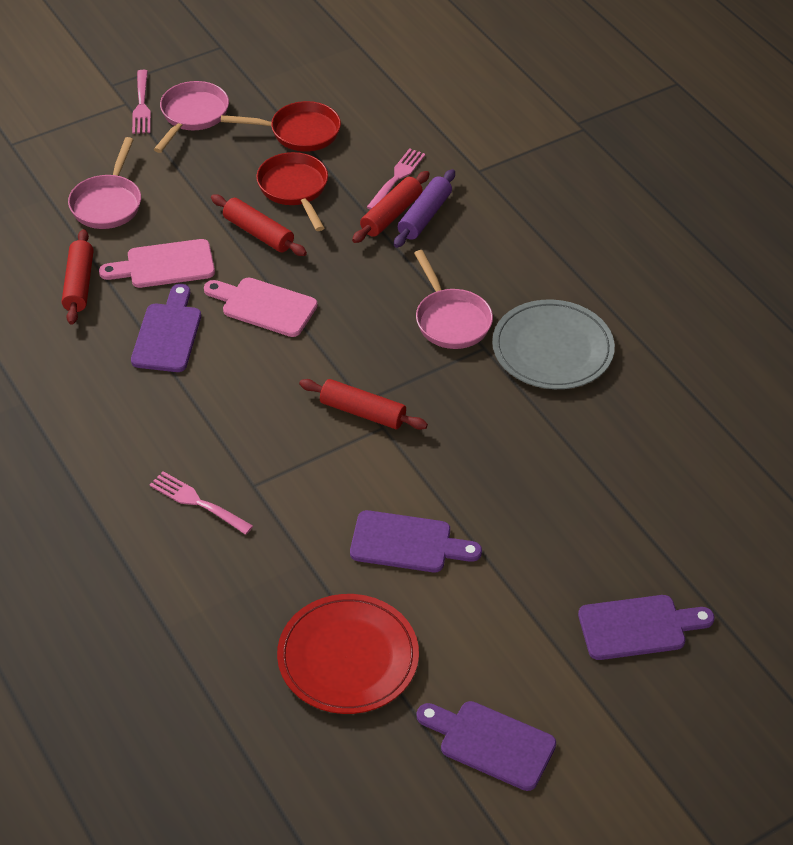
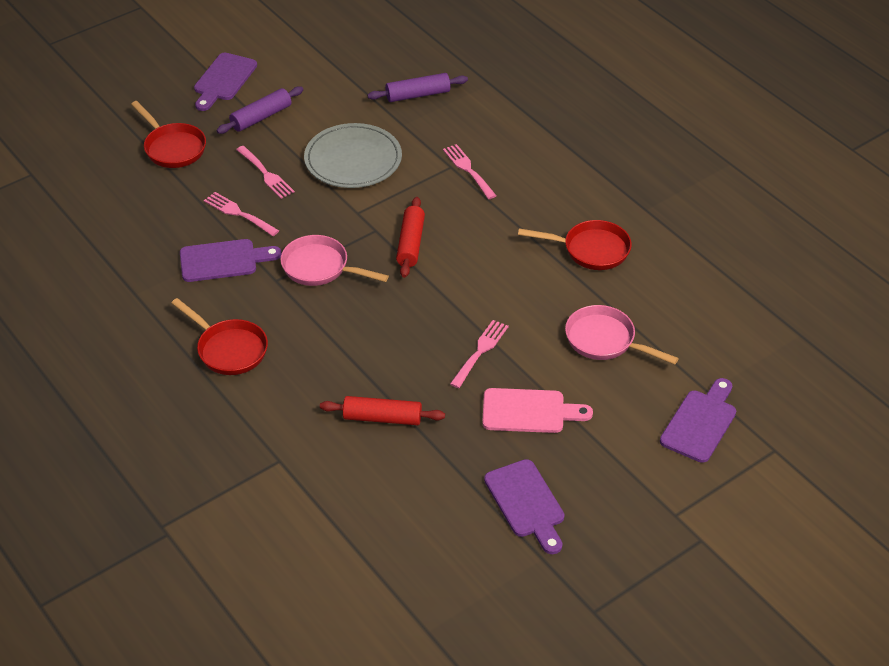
pink cutting board: [99,239,215,288] [204,278,318,337] = 2 -> [482,388,593,433] = 1
pink fork: [132,70,151,134] [150,471,253,535] [367,148,426,210] = 3 -> [204,192,279,236] [236,146,295,199] [443,144,497,199] [450,320,509,388] = 4
pink pan: [68,137,141,229] [154,81,229,153] [414,250,493,349] = 3 -> [280,235,389,286] [565,305,679,365] = 2
purple rolling pin: [394,169,455,248] = 1 -> [216,86,304,134] [367,73,468,102] = 2
red pan: [221,101,341,152] [256,152,328,231] = 2 -> [131,101,206,168] [172,298,268,375] [518,220,632,270] = 3
red plate: [277,594,419,714] = 1 -> none = 0
red rolling pin: [62,229,94,325] [211,194,307,256] [299,379,428,430] [352,171,430,243] = 4 -> [320,396,445,425] [396,197,425,278] = 2

